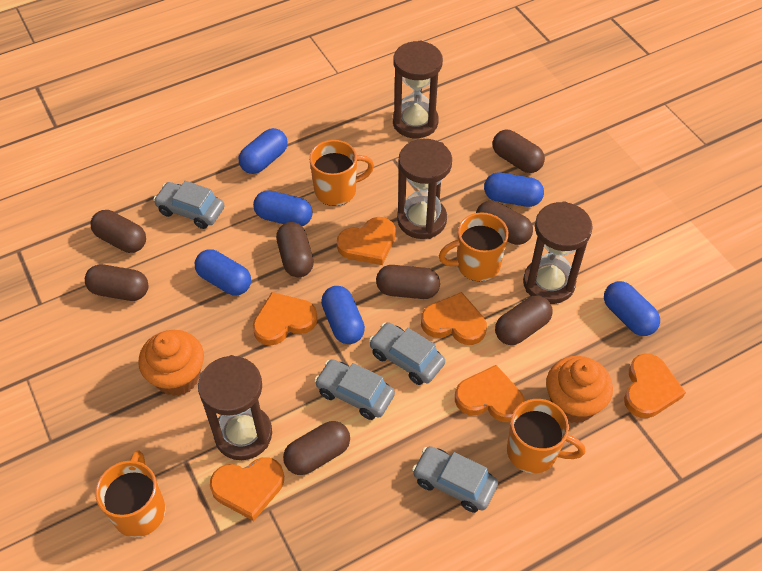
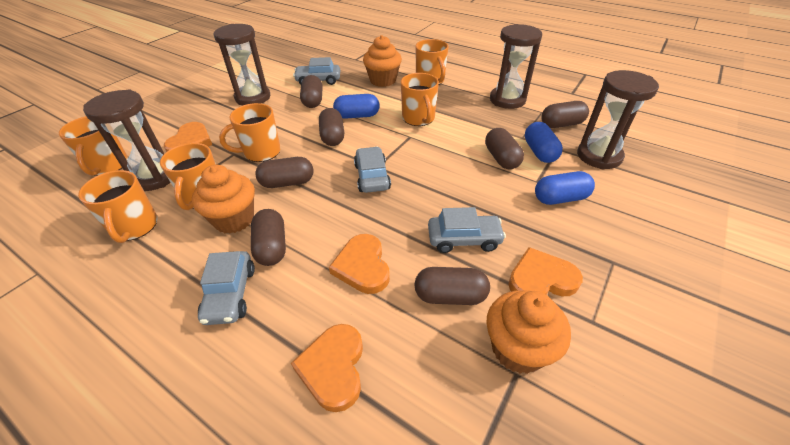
blue capsule: [195,249,251,295] [239,128,287,174] [253,190,313,226] [321,286,365,344] [484,172,544,207] [604,281,660,336] = 6 -> [333,94,380,119] [525,122,563,163] [535,171,595,205] = 3
brown capsule: [85,264,148,301] [91,210,146,253] [276,222,314,277] [283,421,350,475] [376,265,440,299] [476,201,533,245] [493,130,545,173] [495,296,552,345] = 8 -> [251,209,286,266] [255,157,313,188] [300,75,323,108] [319,108,344,146] [414,267,490,305] [485,128,524,170] [541,101,589,128] = 7
orange cupcake: [139,330,204,396] [546,356,613,423] = 2 -> [192,165,255,234] [363,35,402,87] [486,290,571,374] = 3
orange heart: [210,457,284,521] [253,292,318,346] [337,217,396,265] [421,292,487,345] [455,365,525,422] [624,353,686,418] = 6 -> [164,122,212,152] [291,324,363,412] [329,234,390,294] [509,247,583,296] = 4
orange mug: [95,451,165,537] [309,140,374,206] [439,213,509,281] [507,399,585,473] = 4 -> [59,116,128,176] [78,170,157,243] [160,143,216,210] [219,103,281,162] [401,73,439,126] [415,39,449,85] = 6

